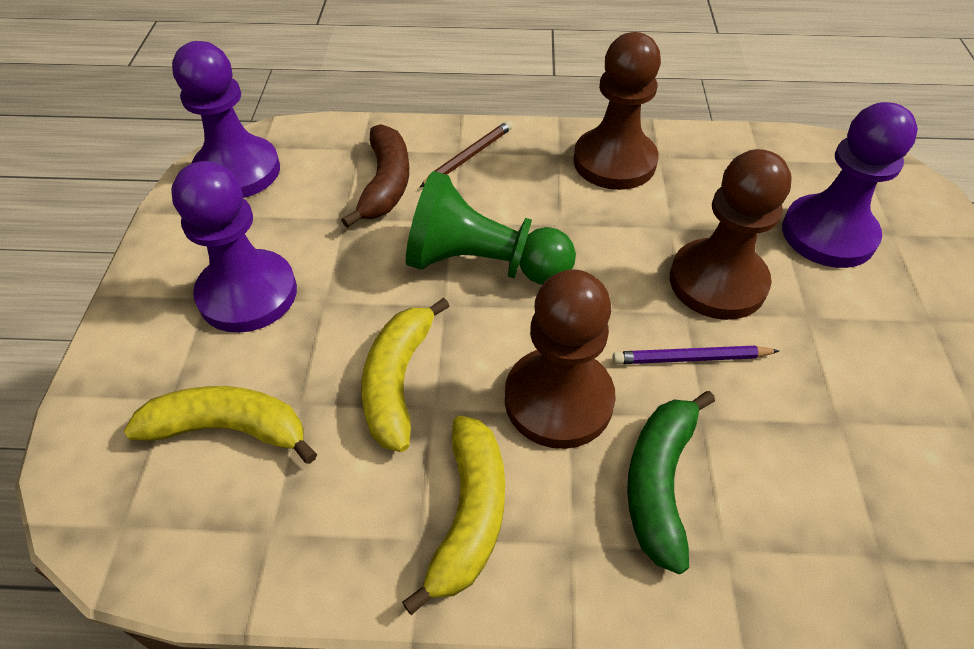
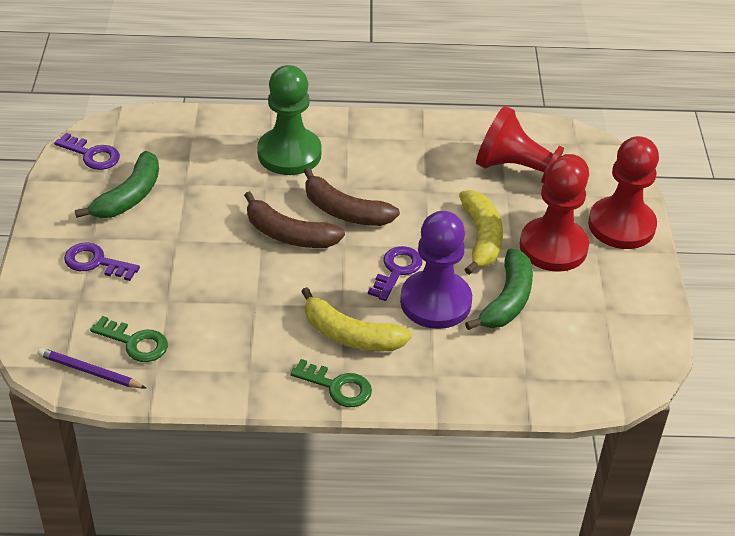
brown banana: [341,124,409,228] = 1 -> [244,191,345,248] [304,168,400,226] = 2
brown pawn: [505,269,616,449] [573,32,661,190] [670,149,792,320] = 3 -> none = 0
brown pencil: [420,120,513,187] = 1 -> none = 0
green banana: [627,391,715,574] = 1 -> [75,151,159,218] [465,248,533,330] = 2
green key: none = 0 -> [90,316,168,362] [290,359,372,407] = 2
purple key: none = 0 -> [54,133,120,170] [64,242,140,281] [368,246,422,301] = 3
purple pawn: [171,161,297,333] [172,41,280,198] [782,102,918,268] = 3 -> [400,211,472,329] = 1
red pawn: none = 0 -> [476,106,589,184] [520,157,589,272] [588,136,659,249] = 3
yellow banana: [124,386,317,464] [361,298,449,452] [402,416,505,615] = 3 -> [301,287,412,351] [459,190,503,275] = 2

